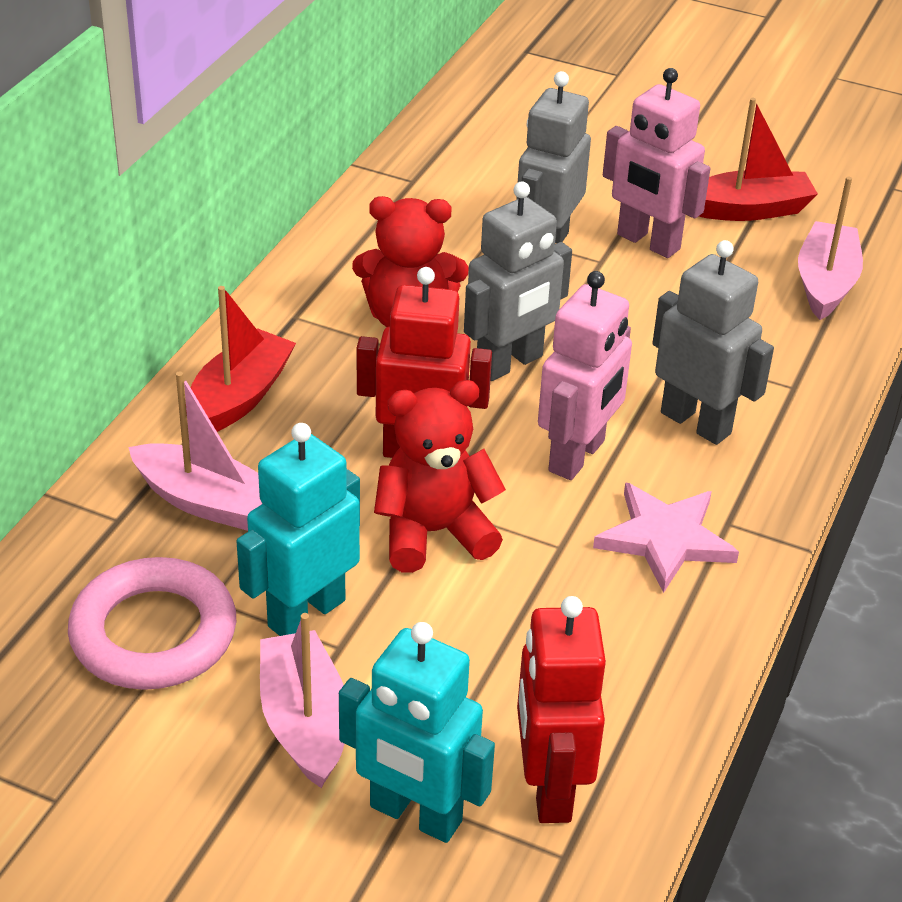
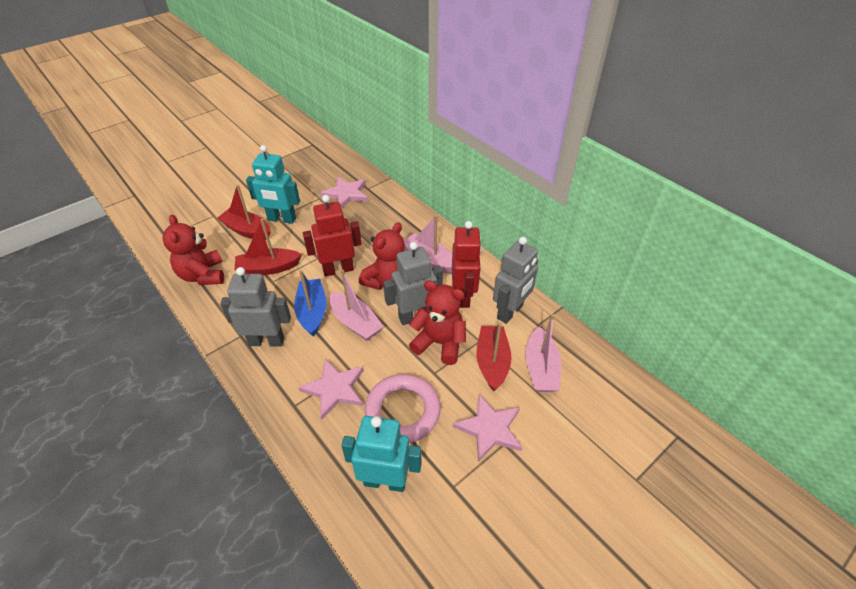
blue boat: none = 0 -> [294,270,327,336] = 1
pink robot: [538,271,632,480] [603,68,711,258] = 2 -> none = 0
pink star: [593,482,739,593] = 1 -> [298,358,364,420] [320,177,368,208] [453,394,522,462] = 3
red boat: [186,286,296,432] [699,98,818,221] = 2 -> [217,185,271,239] [235,219,302,275] [476,323,512,391] = 3
red teddy bear: [352,196,468,327] [374,380,506,573] = 2 -> [162,215,224,285] [359,222,405,290] [409,280,466,365] = 3

